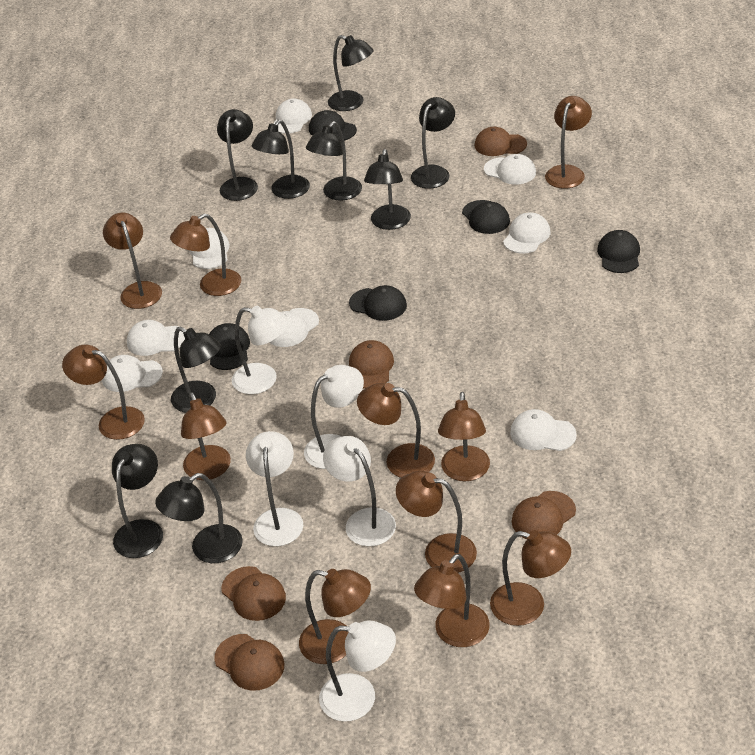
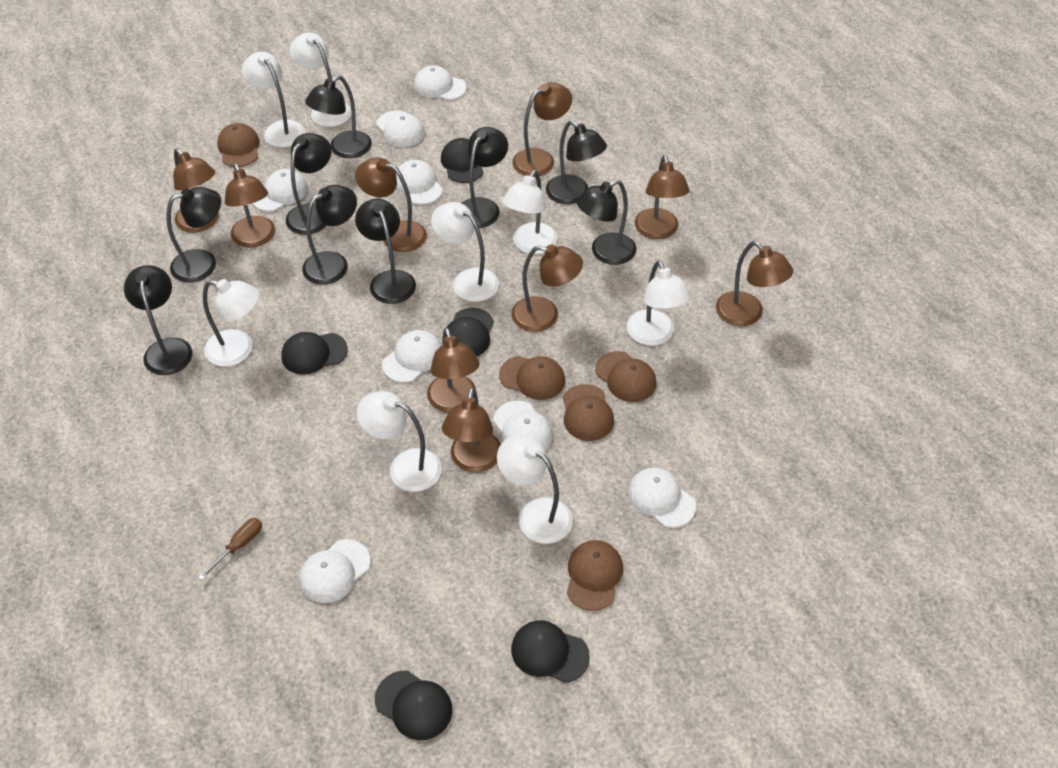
brown lamp: [62,344,145,440] [103,213,162,309] [170,214,241,296] [181,393,231,480] [299,569,371,664] [357,383,435,478] [396,471,477,573] [414,554,490,647] [438,392,490,481] [490,530,571,626] [545,96,592,189] = 11 -> [173,148,219,233] [225,163,275,247] [355,157,427,252] [427,327,480,413] [442,387,501,472] [511,244,583,332] [512,82,572,177] [635,155,690,239] [716,241,793,326] = 9
brown screwdriver: none = 0 -> [198,518,262,580] = 1
white lamp: [232,306,288,394] [246,431,303,546] [304,365,364,469] [319,620,396,722] [323,436,396,546] = 5 -> [203,279,260,367] [242,52,306,147] [289,32,351,127] [357,391,442,492] [431,202,499,302] [497,435,573,544] [503,170,557,254] [627,260,691,346] = 8

